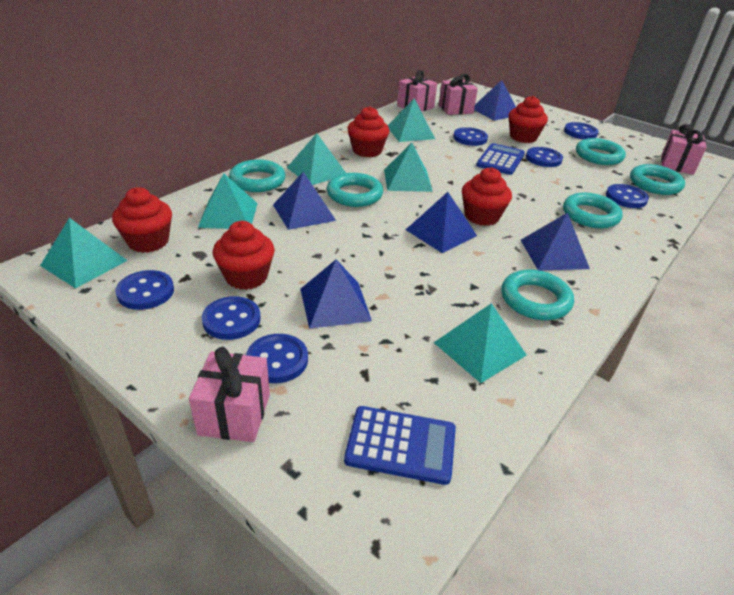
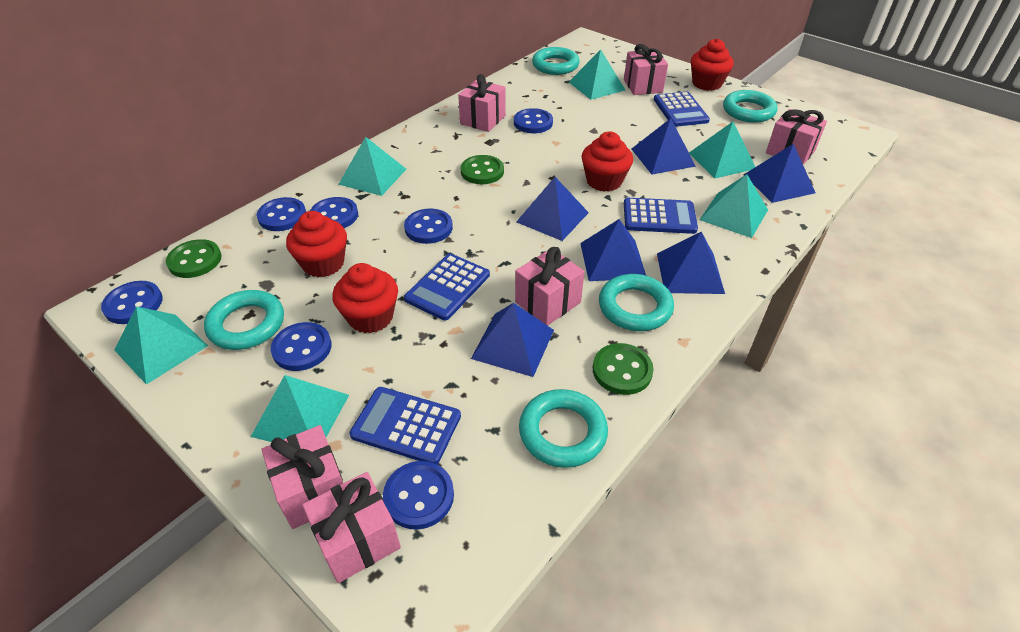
blue calculator: [344,406,456,485] [476,143,525,175] = 2 -> [349,387,461,464] [404,254,490,321] [624,198,698,234] [654,92,710,127] = 4
blue pyramid: [273,172,336,230] [300,259,372,329] [406,192,477,253] [474,80,516,121] [521,212,590,270] = 5 -> [471,303,554,377] [516,177,589,241] [580,219,646,281] [632,118,696,174] [657,232,725,294] [744,144,815,203] = 6
green button: none = 0 -> [166,239,222,278] [461,155,504,184] [593,343,654,395] = 3
pink gift: [189,347,270,442] [397,70,437,112] [439,74,478,115] [661,124,707,175] = 4 -> [261,425,343,529] [302,472,401,583] [458,74,506,132] [515,247,585,326] [624,44,668,95] [766,109,827,165] = 6
red cupcake: [112,187,172,253] [213,221,275,290] [348,106,389,157] [462,167,512,226] [509,96,548,143] = 5 -> [286,211,347,277] [332,263,398,333] [581,131,633,192] [691,38,734,91] = 4
turquoise ring: [229,159,285,192] [327,173,383,207] [501,269,574,320] [563,193,623,228] [576,138,626,165] [630,164,685,195] = 6 -> [204,290,284,350] [519,389,608,468] [532,47,580,75] [599,274,674,331] [723,90,778,123] = 5

